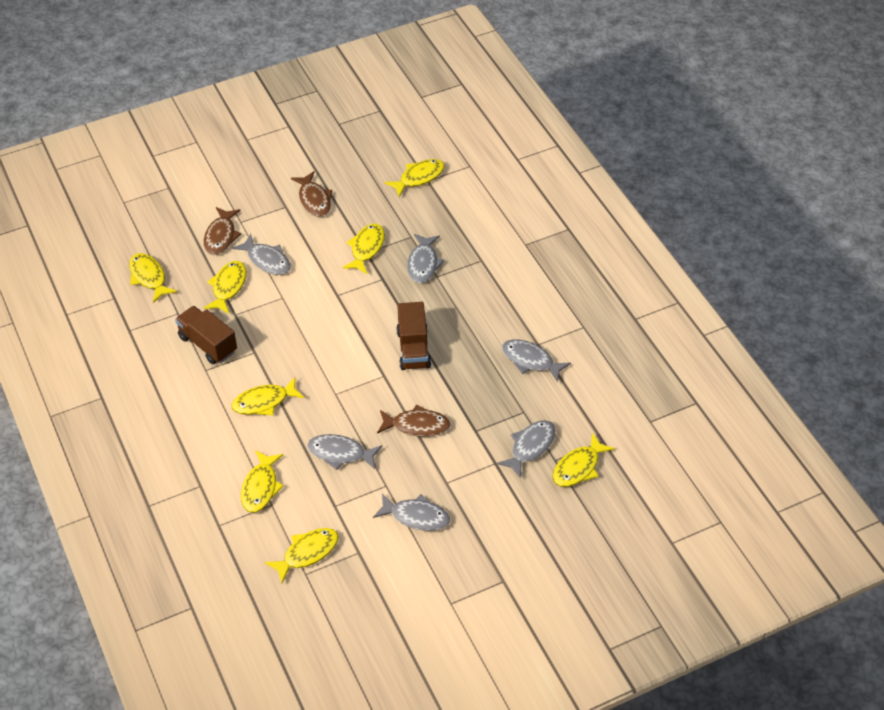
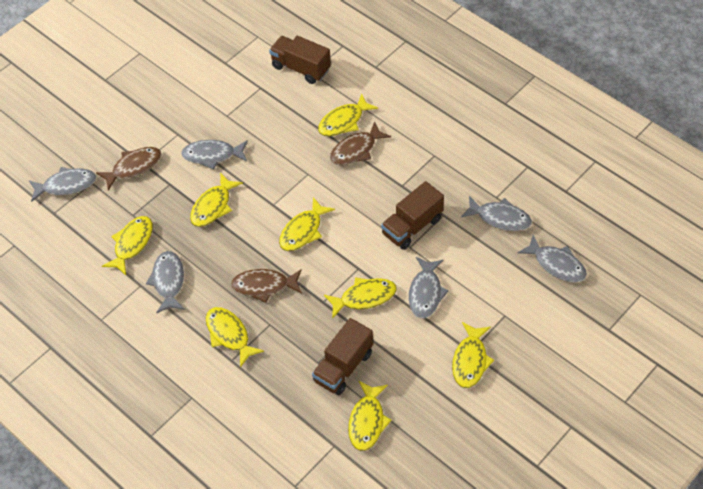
brown truck: [175,306,237,364] [396,302,431,370] = 2 -> [269,36,331,84] [312,318,373,395] [381,181,444,250] = 3

